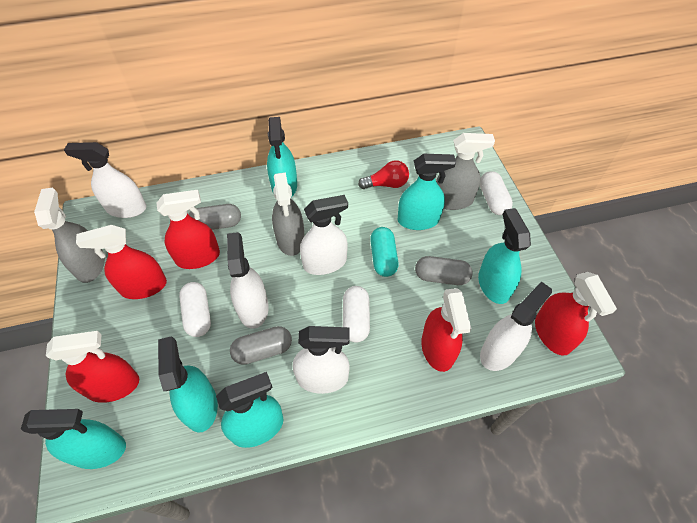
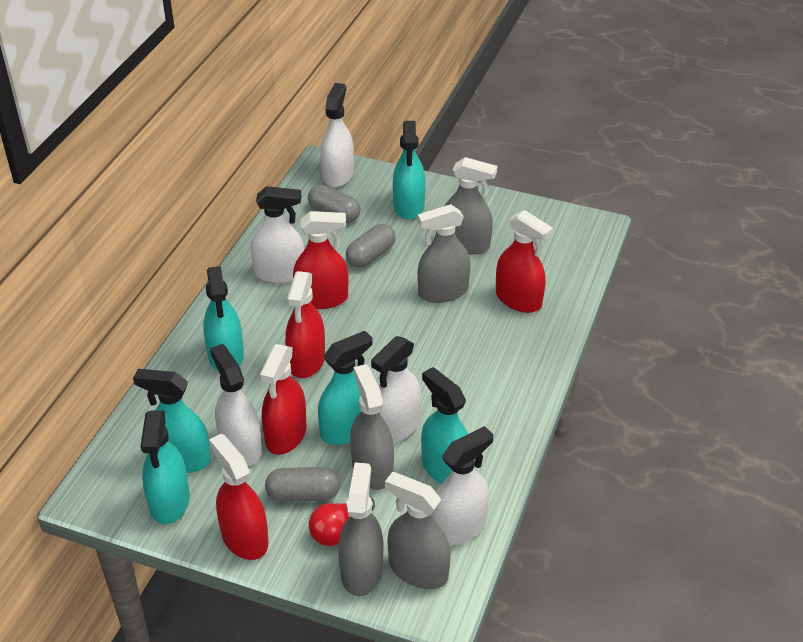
grey spray bottle: [34,187,105,283] [272,172,305,256] [436,133,495,210] = 3 -> [338,463,383,596] [350,364,394,490] [385,472,451,589] [417,204,471,303] [445,157,497,254] = 5
turquoise capsule: [370,227,399,277] = 1 -> none = 0
white capsule: [179,282,211,337] [343,286,370,343] [480,171,513,215] = 3 -> none = 0

